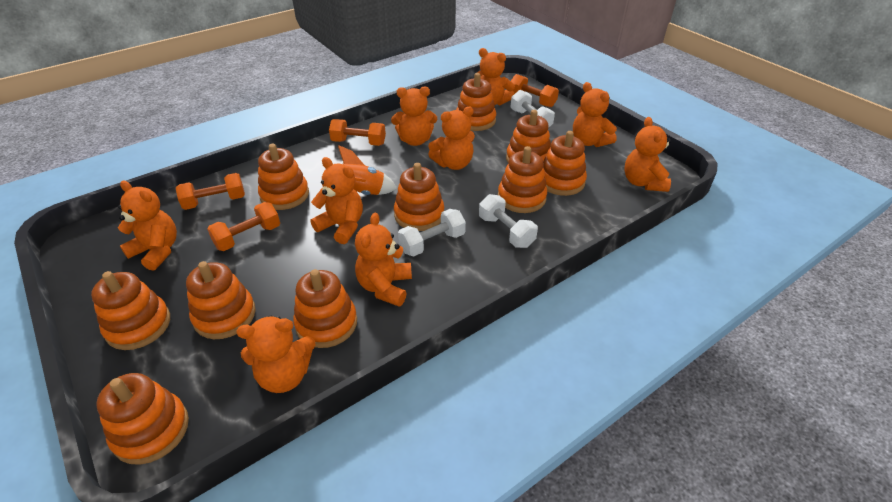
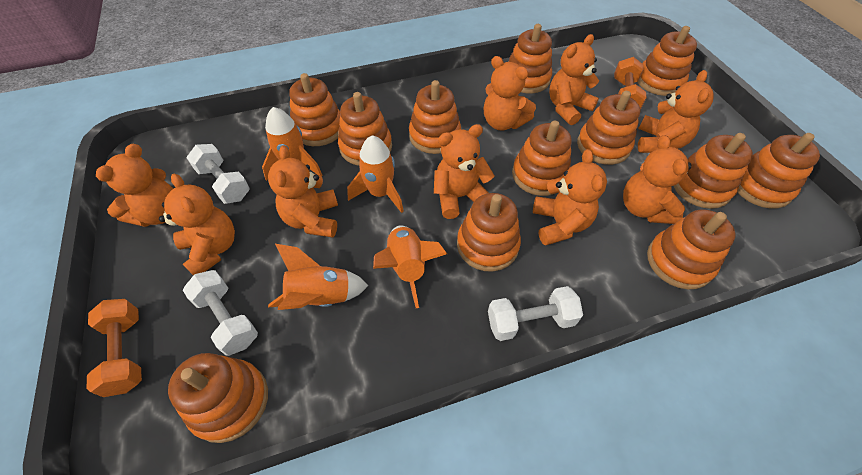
orange dumbbell: [176,173,245,210] [207,202,280,251] [329,119,386,146] [511,74,559,108] = 4 -> [87,299,142,397] [614,57,647,110] = 2
orange rocket: [338,145,397,195] = 1 -> [262,107,323,181] [268,244,368,310] [347,135,404,213] [373,225,447,308] = 4
orange stacking toy: [91,271,170,350] [96,373,189,465] [186,261,256,339] [258,144,309,210] [293,269,357,348] [394,163,444,231] [456,73,496,131] [498,146,547,213] [506,110,551,162] [543,131,587,196] = 10 -> [168,353,268,443] [289,73,341,146] [338,92,392,166] [409,80,461,154] [457,193,521,272] [508,24,552,93] [512,120,572,196] [577,91,640,165] [638,26,697,96] [647,210,736,289] [673,133,753,209] [737,133,820,208] = 12

